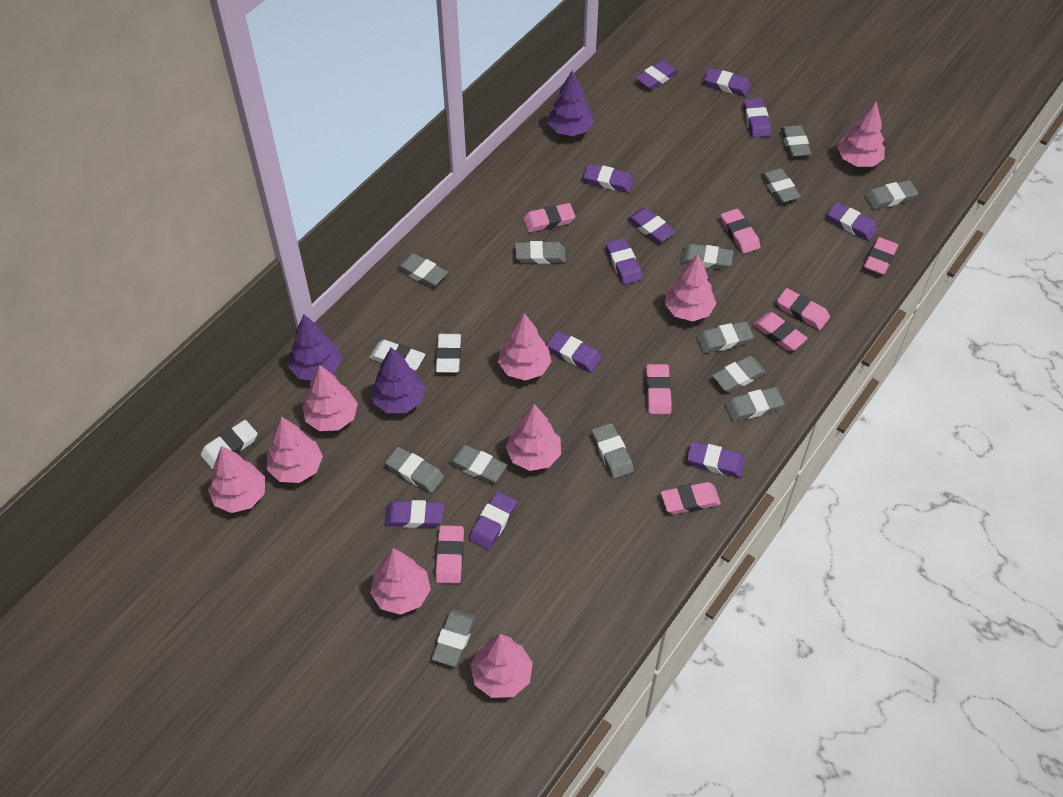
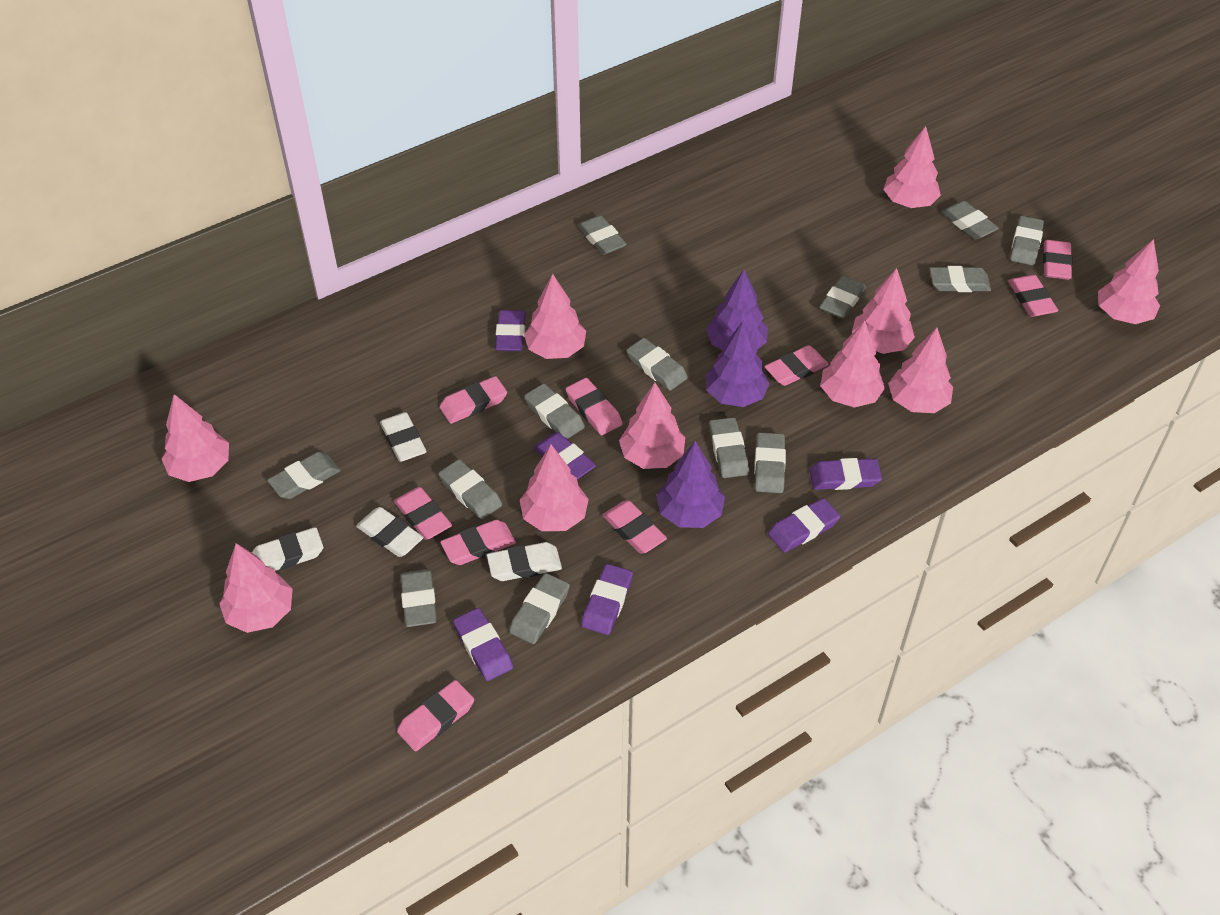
pink eraser: [435,525,464,584] [523,203,575,233] [646,364,672,414] [661,482,721,514] [721,209,760,254] [753,312,808,351] [776,288,830,330] [864,237,898,275] = 8 -> [394,487,452,540] [397,680,474,751] [440,376,507,424] [440,520,516,565] [566,378,623,435] [602,500,667,553] [764,345,829,386] [1008,275,1058,317] [1043,240,1073,280] = 9
pink tree: [208,446,265,513] [267,417,323,483] [303,365,358,431] [370,548,431,615] [470,634,533,698] [498,313,551,380] [506,404,561,471] [664,254,716,321] [837,102,885,167] = 9 -> [162,394,229,482] [219,543,293,633] [520,445,589,531] [524,274,586,359] [619,382,685,469] [820,321,885,408] [852,268,915,354] [883,126,941,208] [888,328,953,413] [1098,239,1160,324] = 10
purple eraser: [385,500,444,528] [469,491,517,550] [546,331,602,372] [583,164,634,192] [606,238,643,285] [627,208,676,243] [635,60,678,90] [687,441,745,478] [704,68,751,96] [743,98,771,138] [827,202,878,241] = 11 -> [453,608,513,681] [495,310,526,351] [533,432,596,480] [581,564,633,635] [768,498,840,553] [810,458,882,490] = 6
white eraser: [201,420,257,469] [370,340,425,371] [436,334,461,373] = 3 -> [252,527,323,571] [356,507,424,557] [380,412,427,462] [487,542,562,581] = 4

